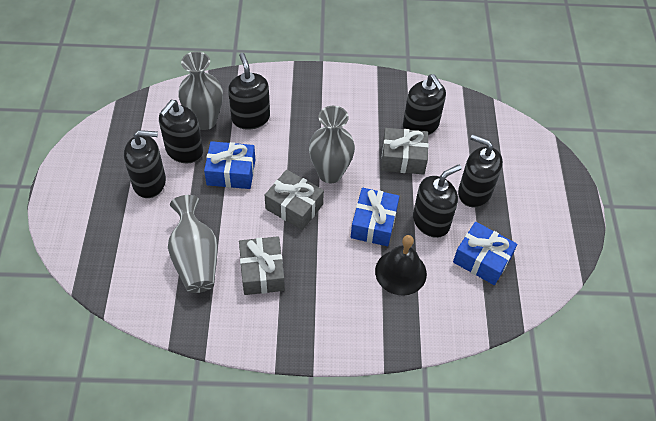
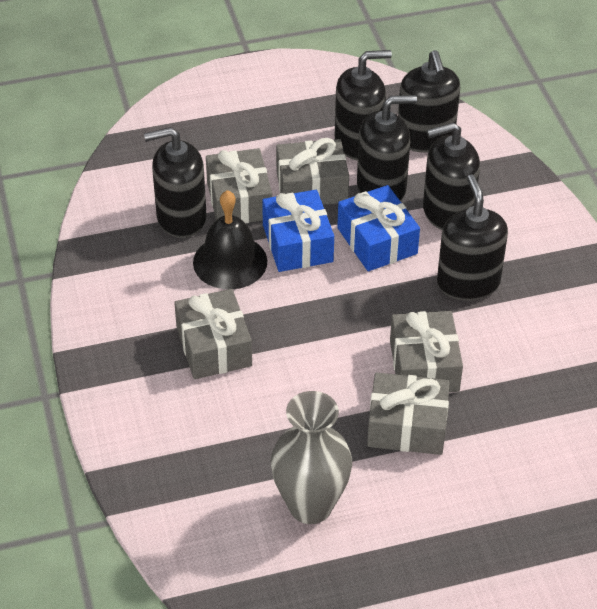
blue gift: [204,141,255,189] [351,188,399,246] [453,222,517,285] = 3 -> [262,190,334,272] [337,185,420,271] = 2
grey gift: [239,236,285,295] [265,170,324,230] [381,128,429,175] = 3 -> [174,289,252,379] [206,148,272,223] [276,138,349,205] [367,372,450,455] [390,311,463,392] = 5
grey vase: [168,195,218,293] [178,51,223,130] [309,106,355,183] = 3 -> [271,391,352,524] = 1

